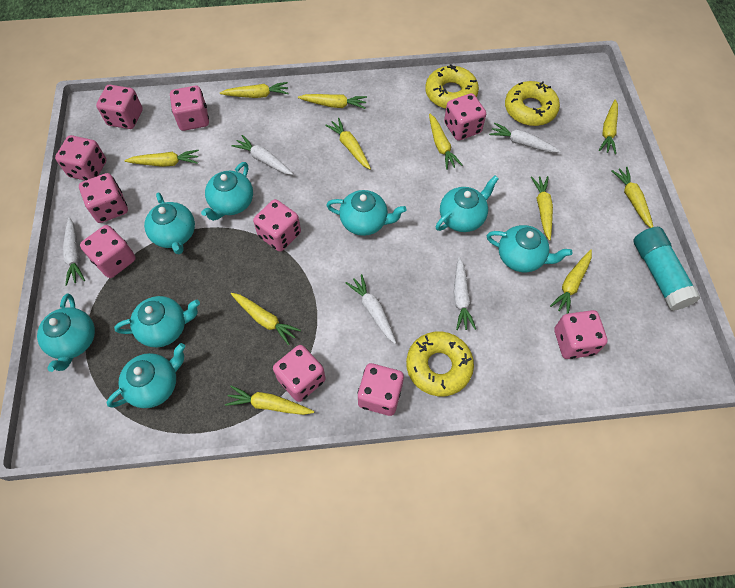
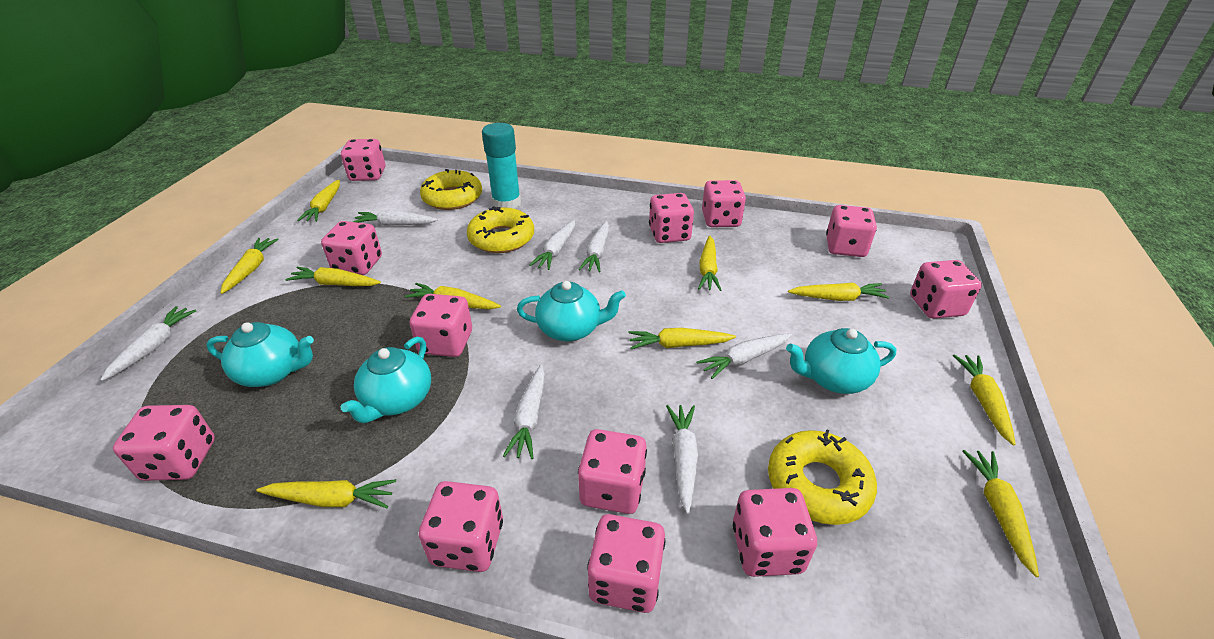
pink dice: [55,135,106,181] [79,173,128,223] [80,225,136,278] [96,85,143,129] [170,86,209,131] [253,199,301,252] [273,345,326,402] [357,363,404,416] [444,93,486,141] [554,310,608,359] = 10 -> [113,405,215,481] [321,221,382,275] [341,139,385,181] [410,294,472,357] [419,481,503,572] [578,429,647,514] [587,514,665,613] [649,193,694,243] [702,180,746,227] [733,488,817,577] [826,205,877,257] [910,260,982,319] = 12
turquoise teapot: [37,294,95,372] [106,343,185,408] [114,296,200,347] [144,192,195,254] [201,162,253,221] [326,190,407,236] [435,176,499,232] [487,225,572,272] = 8 -> [206,322,314,387] [341,336,431,423] [517,281,626,342] [786,328,896,394] = 4
white carrot: [63,217,85,286] [232,135,293,175] [346,274,396,344] [454,256,476,330] [489,123,561,153] = 5 -> [100,306,196,381] [353,210,438,226] [503,365,545,459] [529,220,575,270] [578,221,609,272] [666,405,698,514] [697,333,792,379] = 7
yellow carrot: [125,150,199,167] [220,82,289,98] [225,385,314,415] [231,293,301,345] [298,94,367,109] [325,118,371,169] [429,114,462,170] [531,176,553,241] [550,249,592,314] [599,99,618,154] [612,167,653,228] = 11 -> [220,238,279,294] [256,479,396,508] [286,267,381,286] [297,180,340,222] [405,283,501,309] [629,328,736,349] [698,235,721,291] [788,283,890,301] [953,355,1016,446] [962,450,1039,577] = 10

